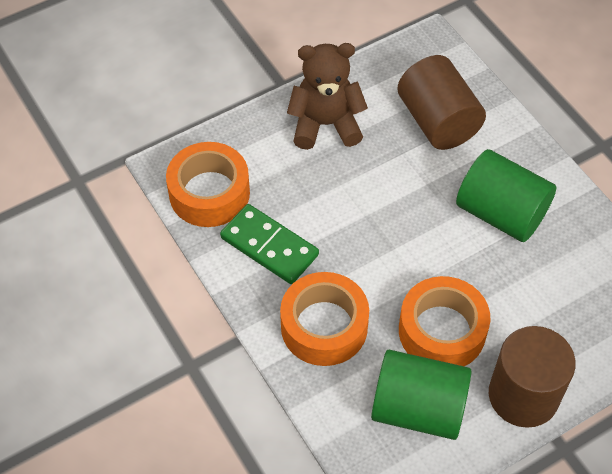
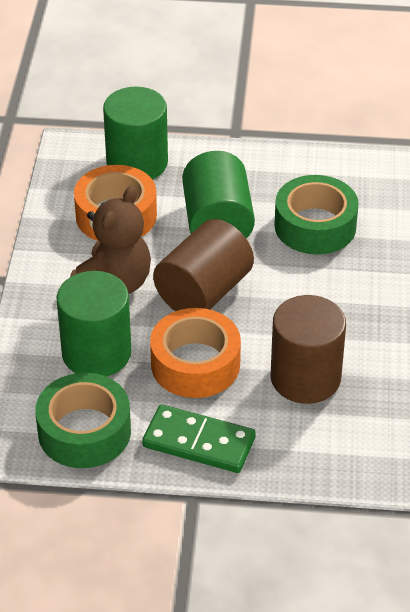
green cylinder: [371,350,472,440] [456,149,556,242] = 2 -> [57,271,132,377] [103,87,168,179] [182,151,255,238] = 3
green tape: none = 0 -> [35,373,131,468] [274,175,359,254] = 2
orange tape: [166,142,250,227] [280,272,369,366] [399,276,490,366] = 3 -> [74,165,157,241] [150,308,241,398] = 2

